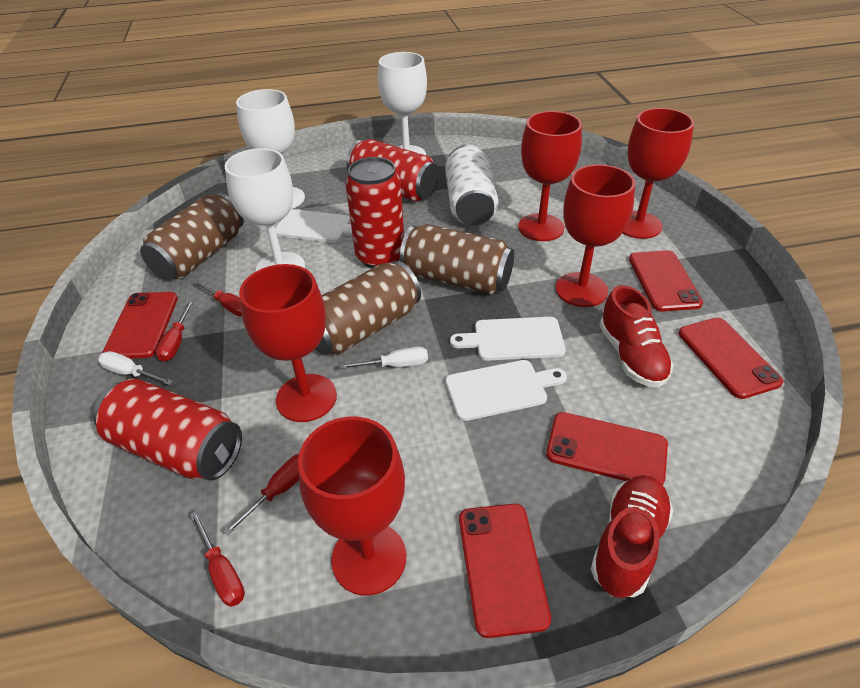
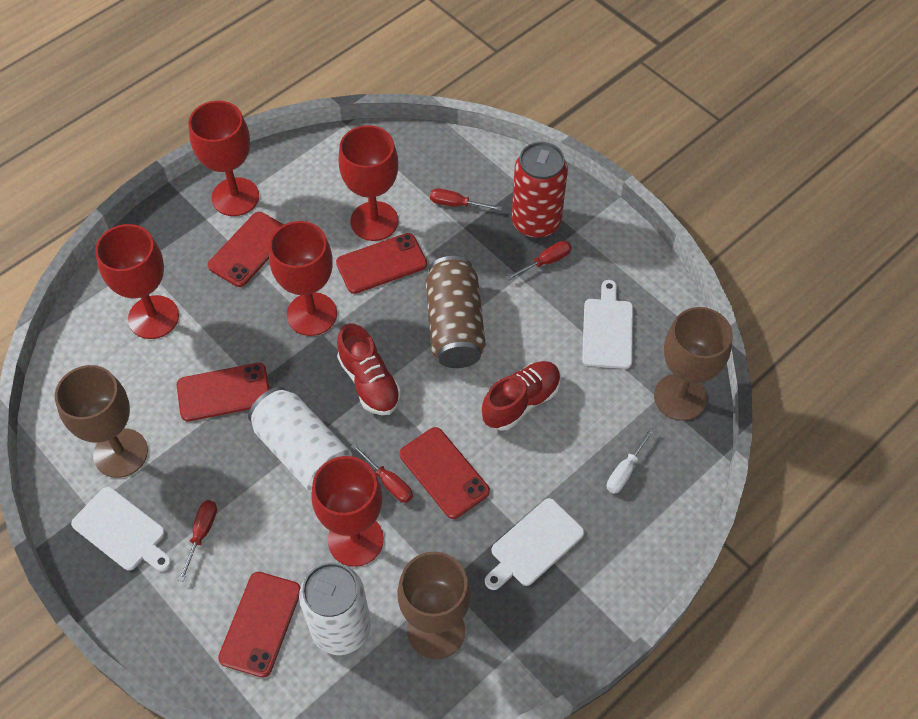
brown can: [140,192,244,280] [316,261,421,355] [400,224,514,294] = 3 -> [425,256,486,368] = 1
brown goblet: none = 0 -> [55,365,148,478] [397,552,471,659] [654,307,733,421] = 3
red can: [93,379,242,480] [345,157,404,268] [346,139,439,201] = 3 -> [512,142,568,239] = 1
white can: [445,144,498,226] = 1 -> [248,387,353,493] [299,562,371,655] = 2
white goblet: [225,148,305,271] [236,89,305,209] [378,52,427,155] = 3 -> none = 0
white screwdriver: [98,351,173,385] [339,347,428,369] = 2 -> [607,427,655,494] = 1

